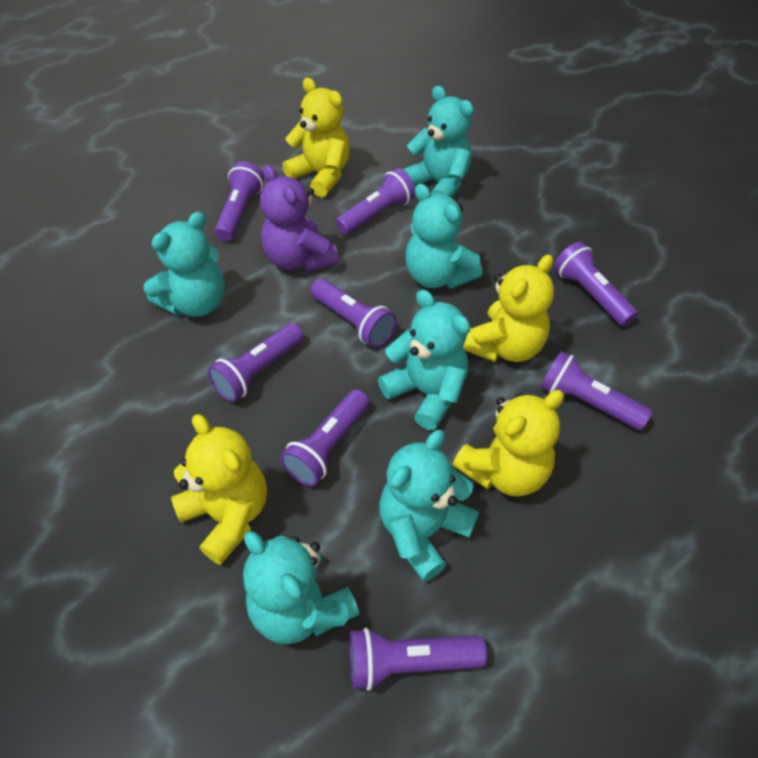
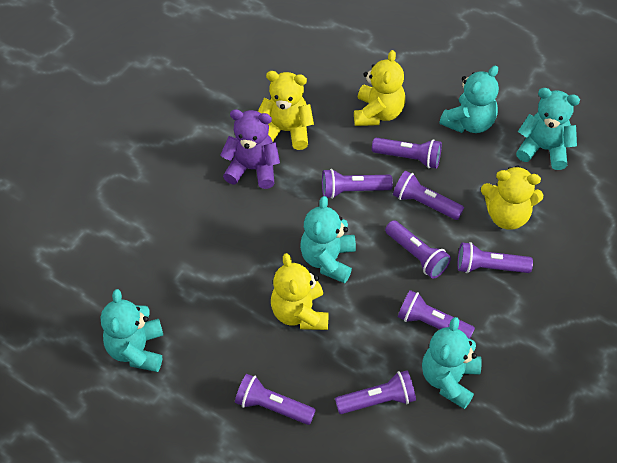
turquoise teddy bear: [144,212,225,317] [243,531,359,644] [378,290,470,430] [379,430,479,582] [402,86,474,198] [405,184,483,288] = 6 -> [101,289,164,372] [300,196,356,283] [422,317,482,409] [439,66,499,133] [516,88,580,170] = 5

